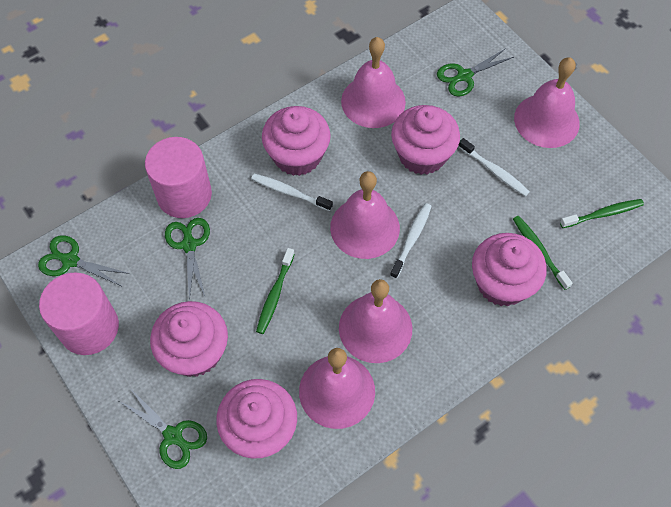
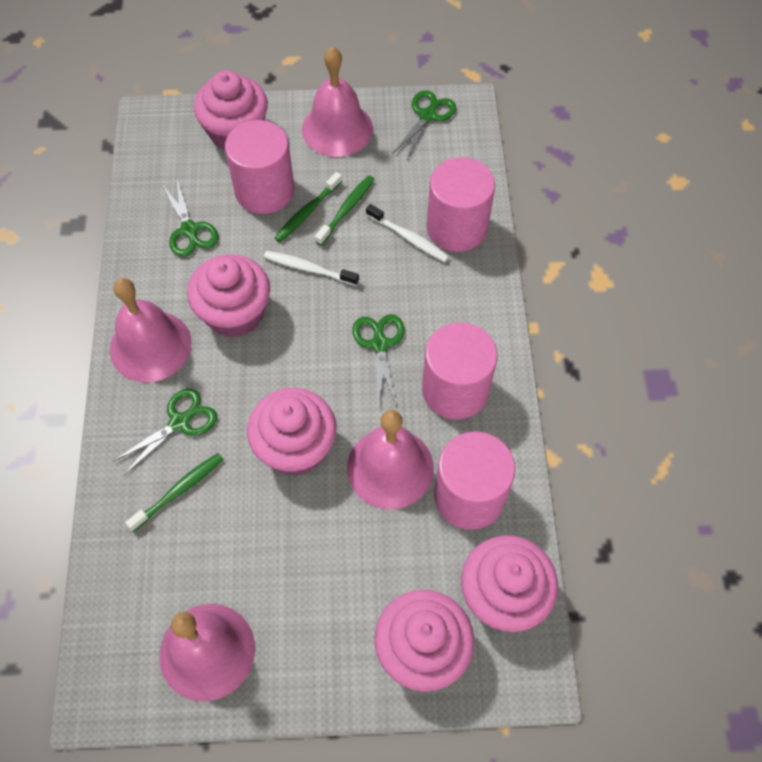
pink bell: [299,348,375,429] [330,171,400,259] [339,279,412,363] [341,37,406,128] [514,57,580,148] = 5 -> [110,278,192,382] [160,604,255,702] [302,47,373,157] [347,410,434,509] = 4
pink cylinder: [39,272,119,355] [145,137,212,218] = 2 -> [225,120,294,214] [422,323,498,419] [427,157,495,252] [434,432,515,530] = 4
white toothbrush: [251,174,333,211] [390,203,432,279] [458,138,530,196] = 3 -> [264,251,359,286] [366,204,449,262] = 2

